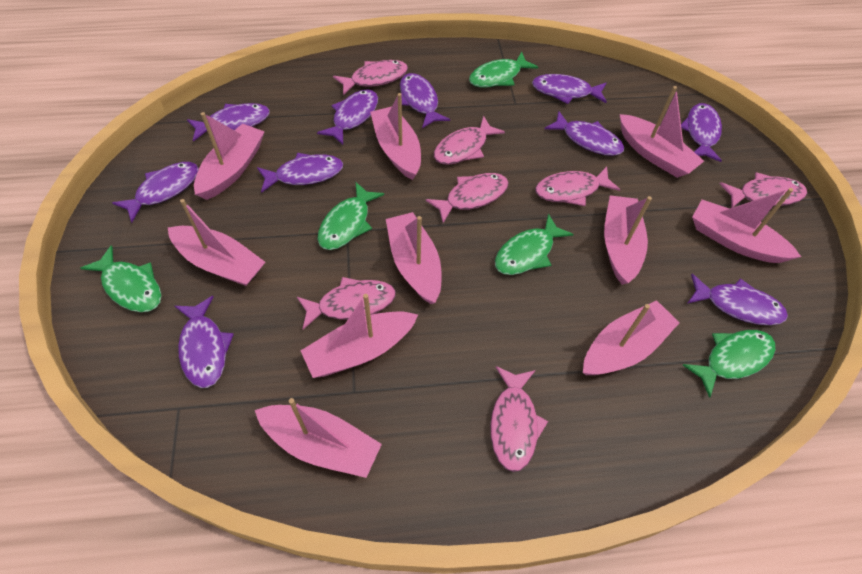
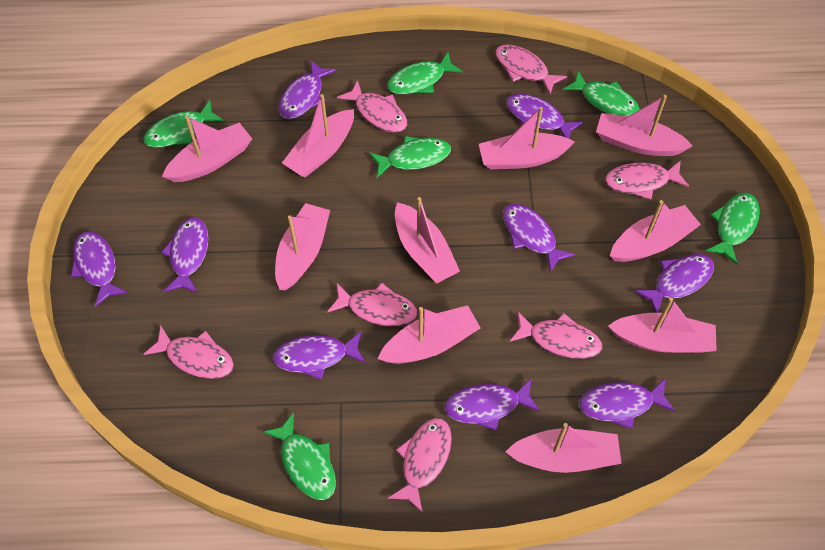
green fish: [80,245,162,312] [317,182,384,250] [469,52,538,88] [495,214,574,275] [683,330,776,398] = 5 -> [143,100,224,148] [263,412,336,500] [369,136,451,178] [387,53,463,94] [563,71,640,116] [706,193,760,265] = 6
purple fish: [112,162,199,222] [175,296,234,388] [187,103,270,142] [257,153,343,193] [317,89,378,145] [400,73,450,128] [532,74,607,104] [544,111,624,156] [681,103,722,162] [688,274,788,325] = 10 -> [71,231,127,307] [161,217,208,293] [272,332,366,380] [278,60,336,119] [444,379,540,430] [503,204,575,273] [506,94,583,139] [579,379,675,429] [634,254,714,313] = 9

